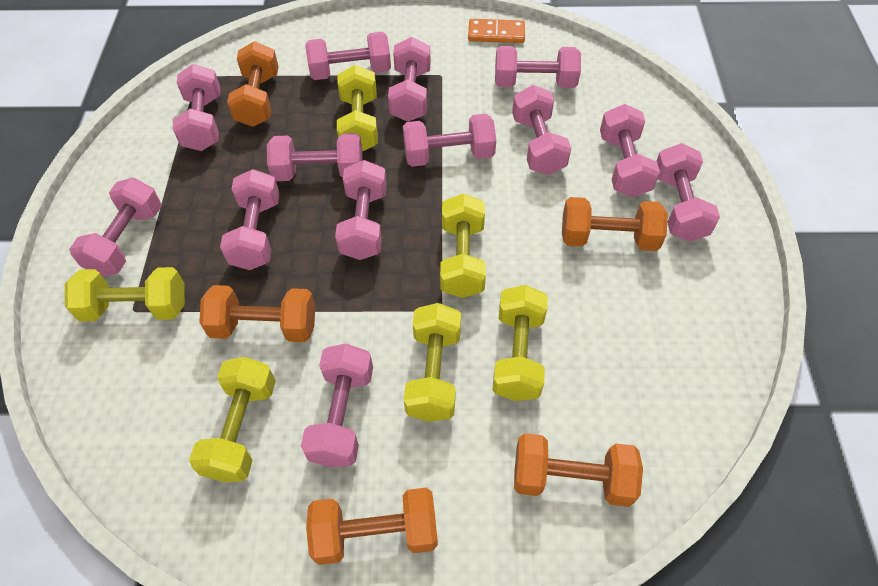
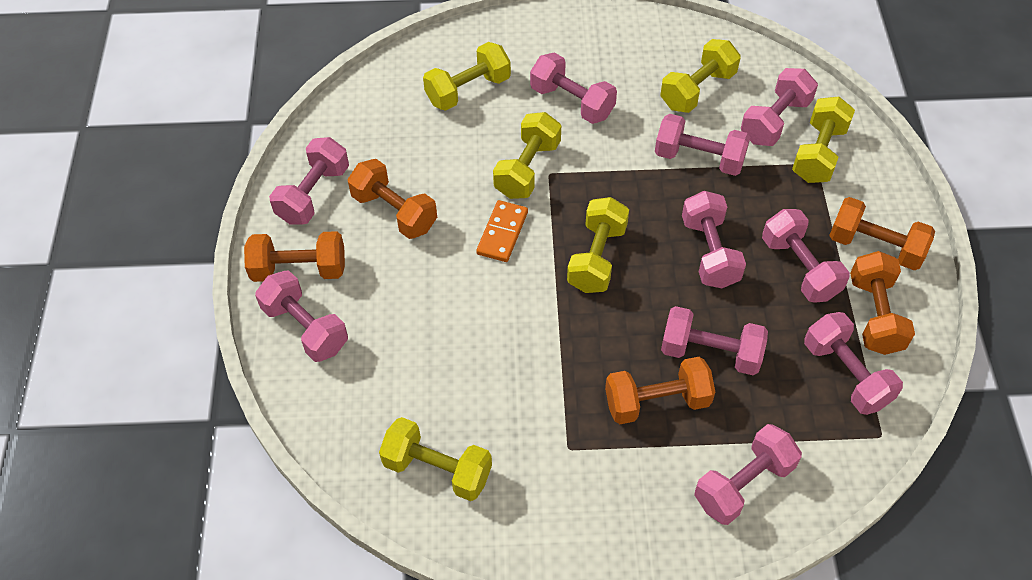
pink dumbbell: [69,178,162,276] [173,64,221,151] [220,169,280,270] [267,133,363,181] [301,343,373,468] [305,32,391,80] [335,160,387,260] [388,37,431,122] [403,114,496,167] [495,46,581,88] [512,85,571,175] [600,104,660,197] [656,143,720,242] = 13 -> [255,271,348,362] [269,137,349,225] [530,52,617,124] [655,114,750,176] [661,306,768,375] [682,191,746,288] [694,424,802,525] [741,68,818,146] [762,209,850,303] [804,312,903,415] = 10

